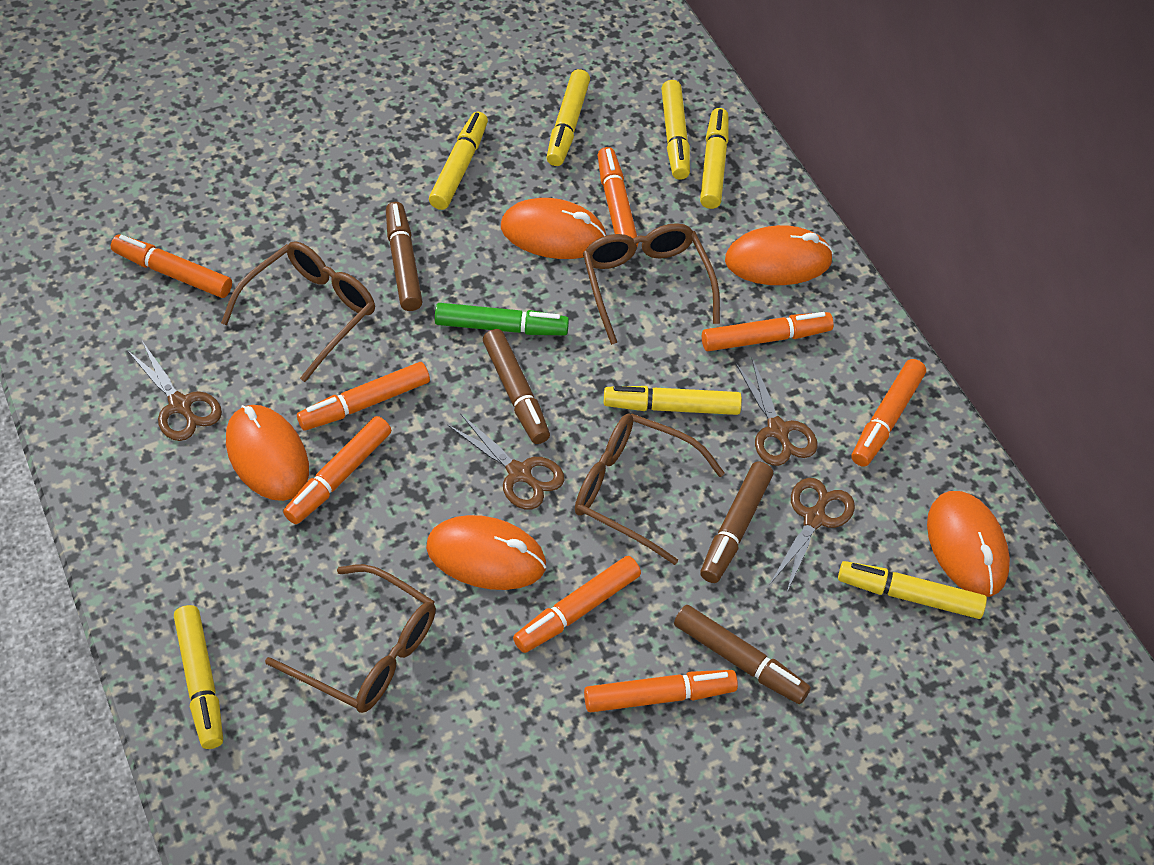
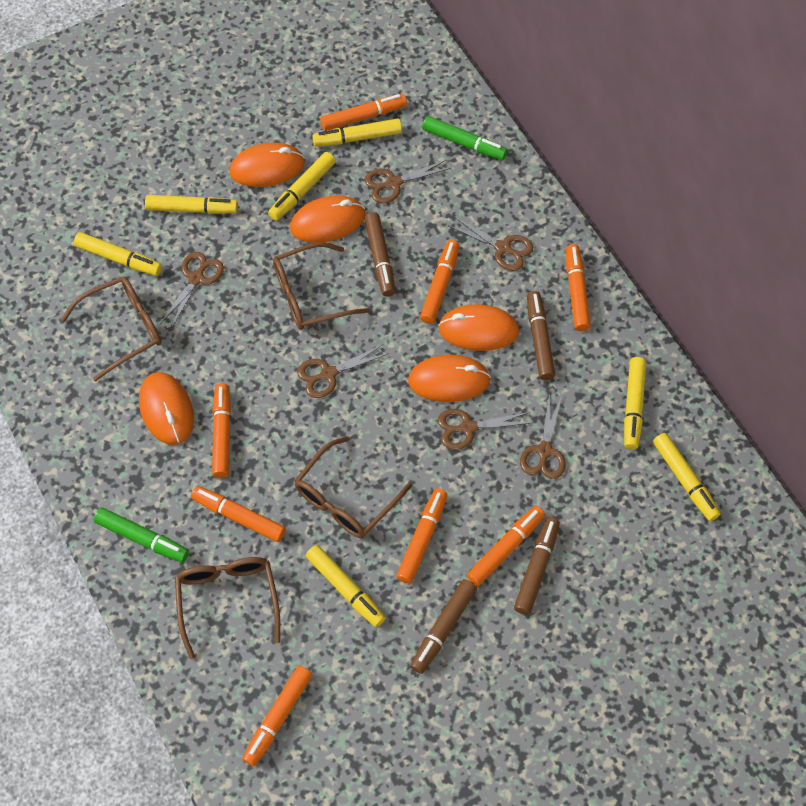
brown scissors: [127,341,222,441] [448,413,564,510] [735,359,817,466] [770,478,855,592] = 4 -> [160,252,224,329] [297,345,389,398] [365,160,451,204] [437,409,532,450] [449,217,533,271] [520,393,565,479] = 6
green marker: [435,303,569,335] = 1 -> [94,507,189,563] [422,116,508,160] = 2

